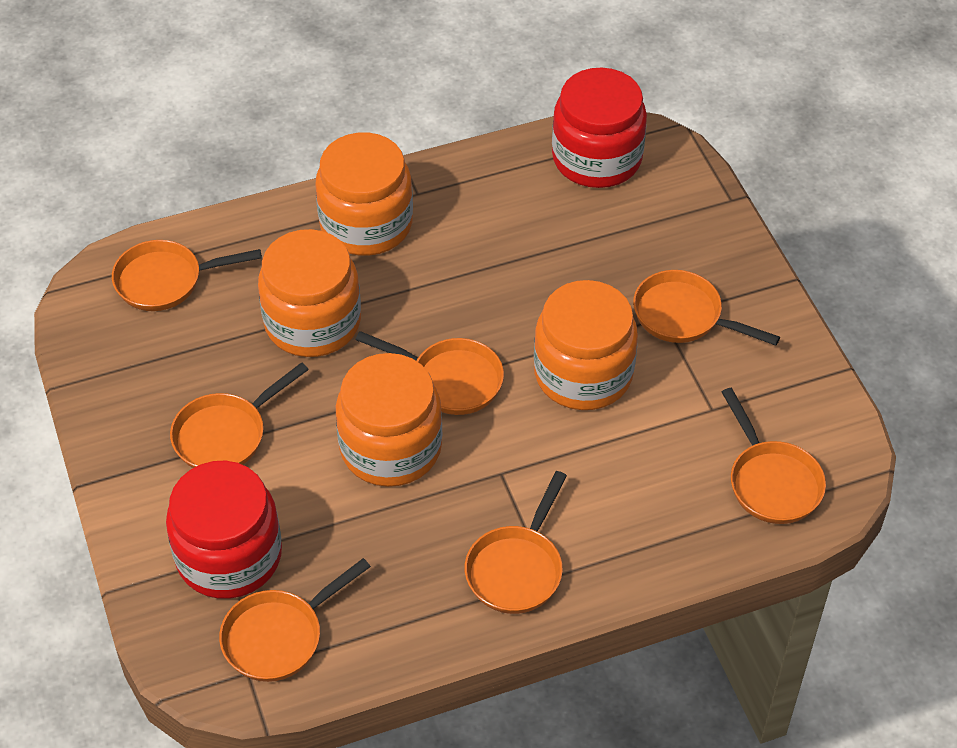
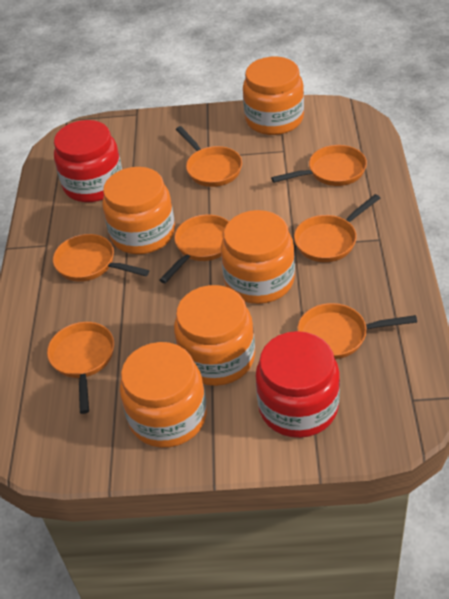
orange jar: [258,229,361,357] [315,132,413,256] [336,353,442,487] [534,280,638,410] = 4 -> [102,167,175,254] [120,342,207,448] [174,285,255,386] [221,210,295,304] [243,57,304,135] = 5

